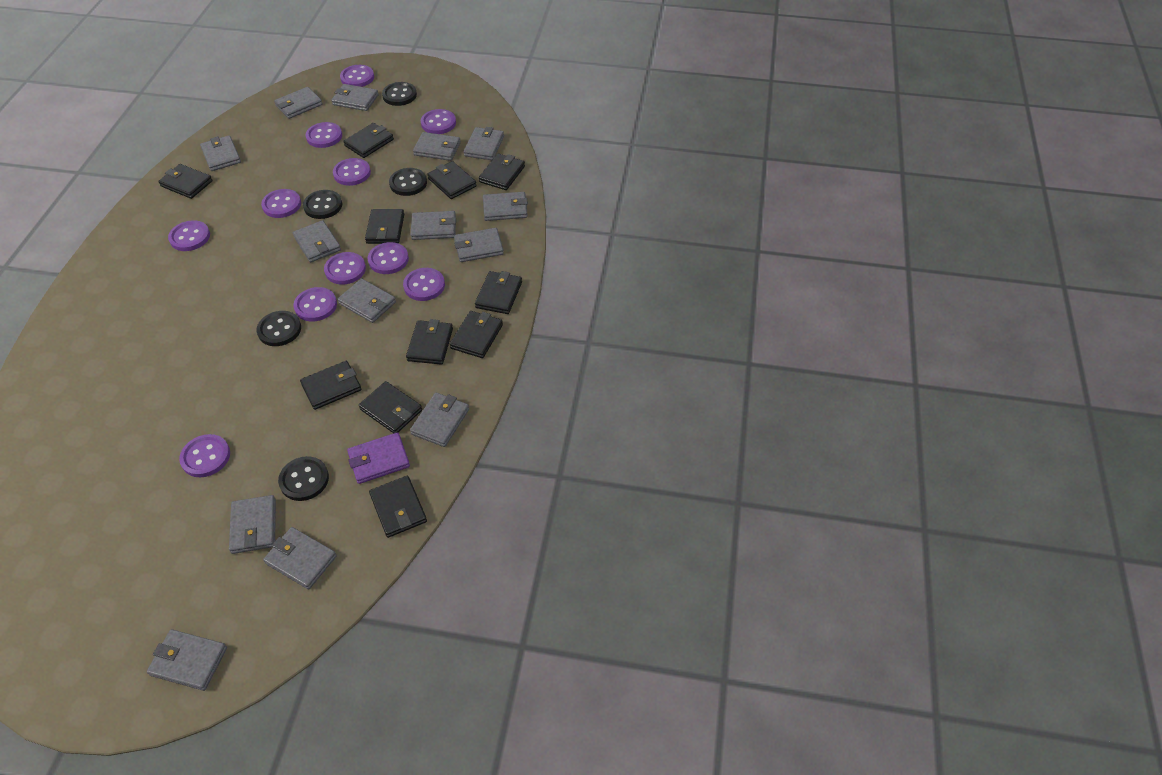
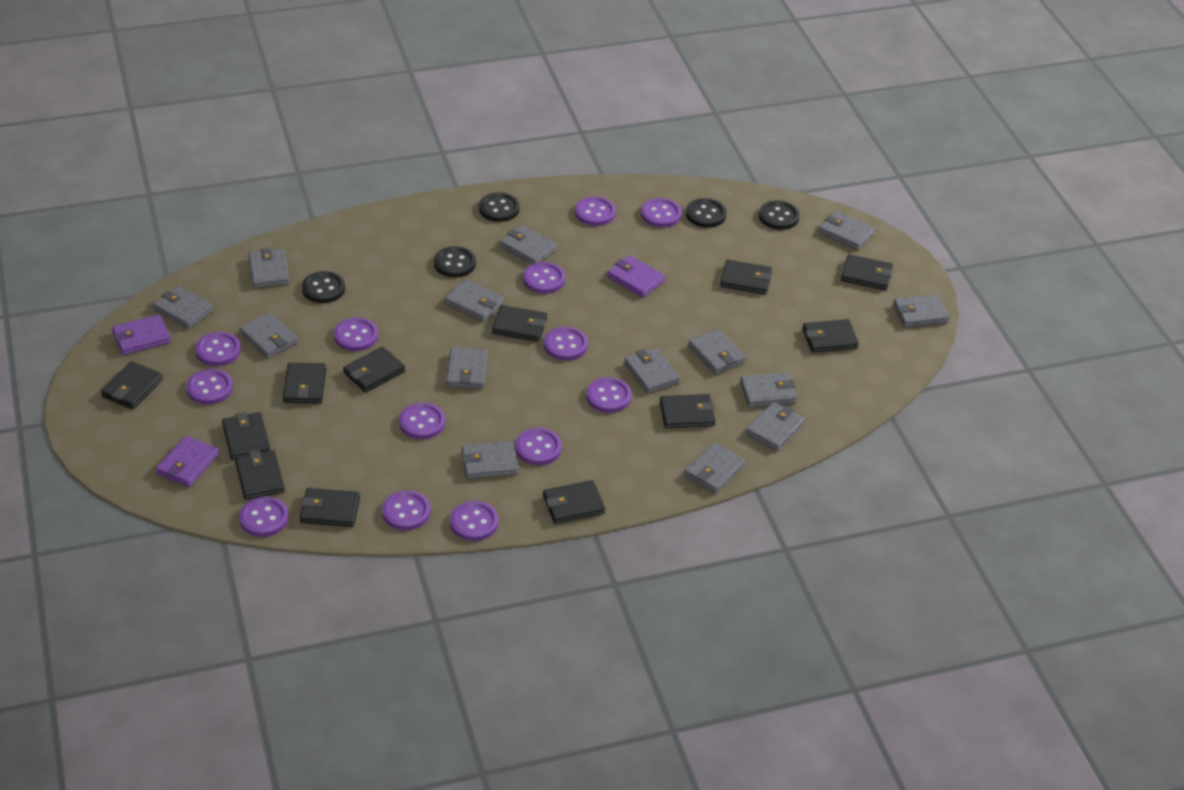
black wallet: [158,164,213,199] [300,361,361,410] [343,123,394,158] [359,381,422,433] [365,209,404,244] [369,476,427,538] [406,319,453,365] [427,161,477,199] [450,311,503,358] [475,271,522,314] [479,153,525,190] = 11 -> [101,361,163,409] [222,412,270,460] [235,450,285,500] [283,363,326,404] [300,488,360,527] [343,346,405,392] [492,305,547,342] [543,480,605,524] [660,394,715,428] [720,260,772,294] [802,319,859,353] [841,254,893,290] = 12
purple button: [168,220,210,251] [179,434,230,477] [261,189,301,218] [293,287,337,322] [305,122,342,148] [324,252,366,285] [333,158,371,186] [340,65,374,87] [368,242,409,274] [403,268,445,301] [421,109,456,134] = 11 -> [186,369,233,405] [195,332,241,366] [239,497,289,537] [334,317,378,351] [382,491,430,530] [399,403,445,439] [450,501,498,541] [515,428,562,465] [523,262,565,294] [544,327,588,361] [575,196,616,226] [586,377,632,413] [641,198,681,228] = 13
purple wallet: [347,432,410,484] = 1 -> [112,315,171,355] [156,436,219,487] [607,256,665,298] = 3

